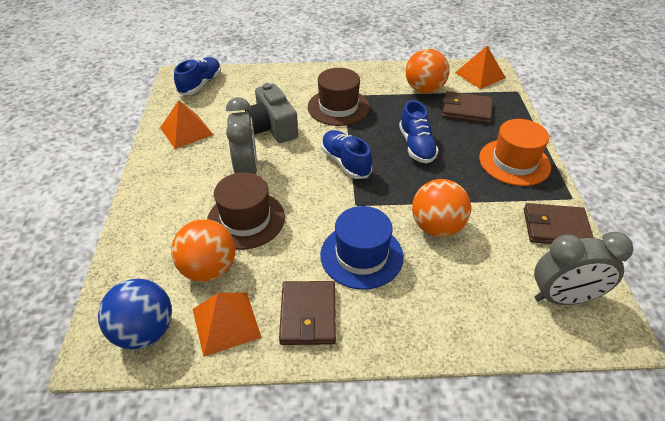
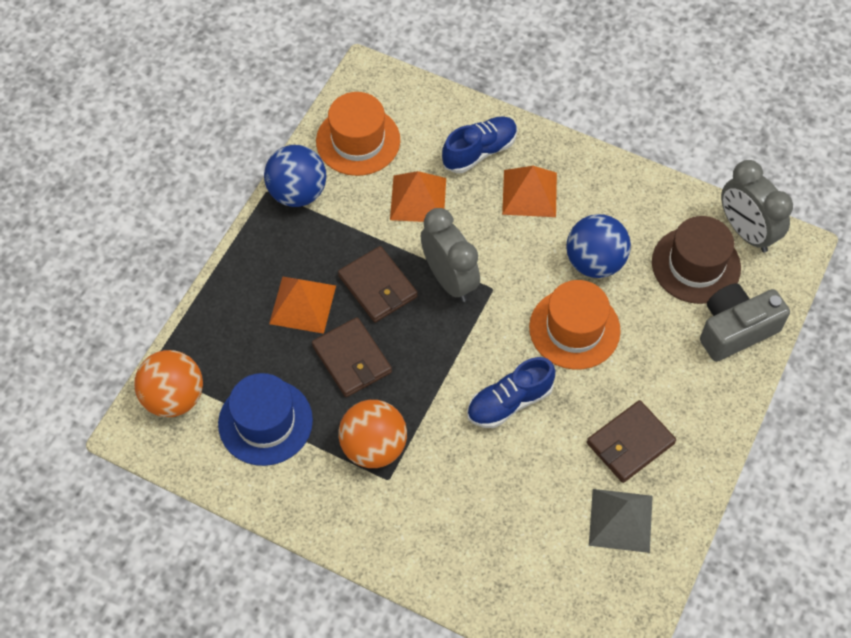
blue ball: [98,279,172,349] = 1 -> [264,145,326,207] [566,214,631,278] = 2
blue shoe: [174,57,221,95] [321,130,372,179] [399,100,439,163] = 3 -> [442,116,517,173] [467,357,555,428] = 2
brown hat: [207,172,285,249] [308,68,370,126] = 2 -> [652,216,741,304] = 1
grey pyramid: none = 0 -> [589,489,653,553] = 1
orange ball: [171,219,236,282] [406,49,450,93] [412,179,471,237] = 3 -> [134,350,203,417] [339,400,407,468] = 2
orange hat: [479,119,551,186] = 1 -> [316,92,400,176] [529,280,621,370] = 2

